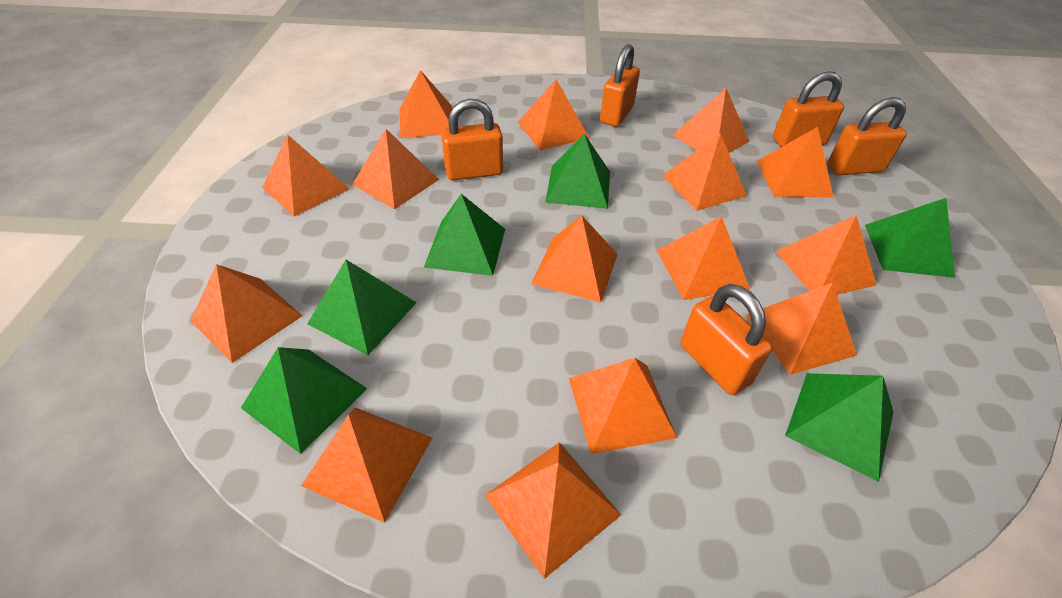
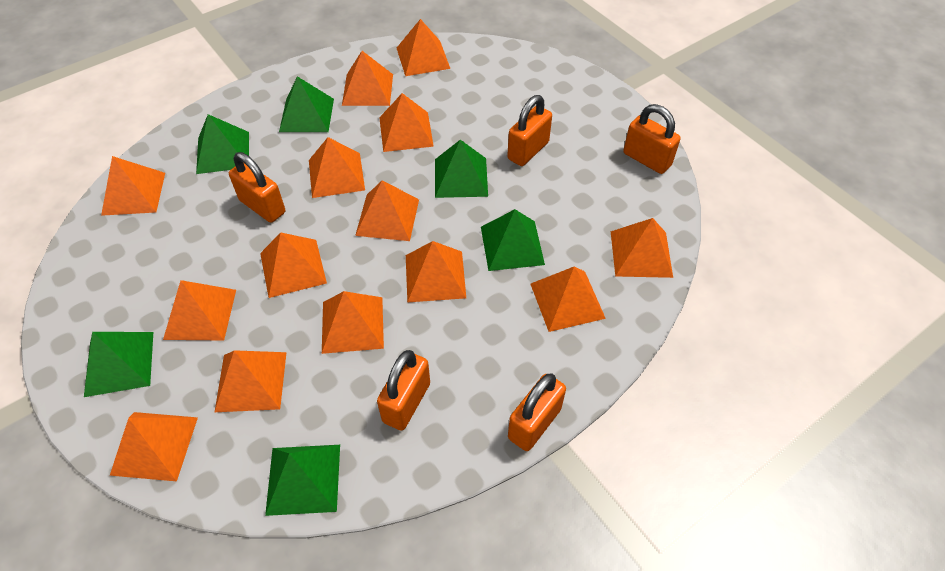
orange pyramid: [190,264,303,363] [262,134,350,217] [301,408,432,523] [353,129,439,209] [399,70,452,138] [485,442,621,579] [518,80,590,150] [531,215,618,303] [569,358,677,454] [657,216,750,300] [663,133,747,211] [672,88,749,153] [746,283,857,375] [757,127,833,197] [776,215,876,295] = 15 -> [101,156,165,216] [110,412,198,481] [163,280,236,341] [215,350,287,412] [260,232,327,298] [309,137,365,198] [322,291,384,354] [342,51,393,106] [355,180,419,241] [379,93,434,152] [397,19,450,76] [406,241,466,302] [531,266,606,332] [611,218,673,278] = 14

